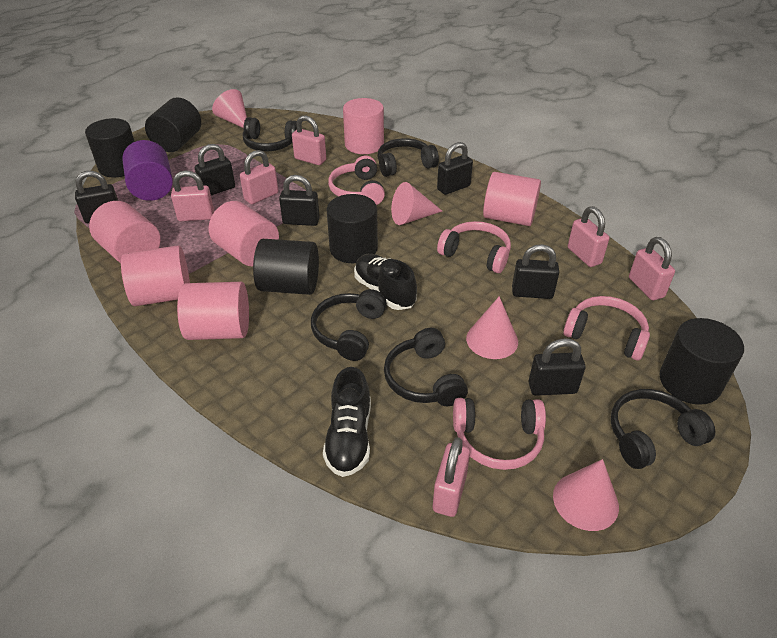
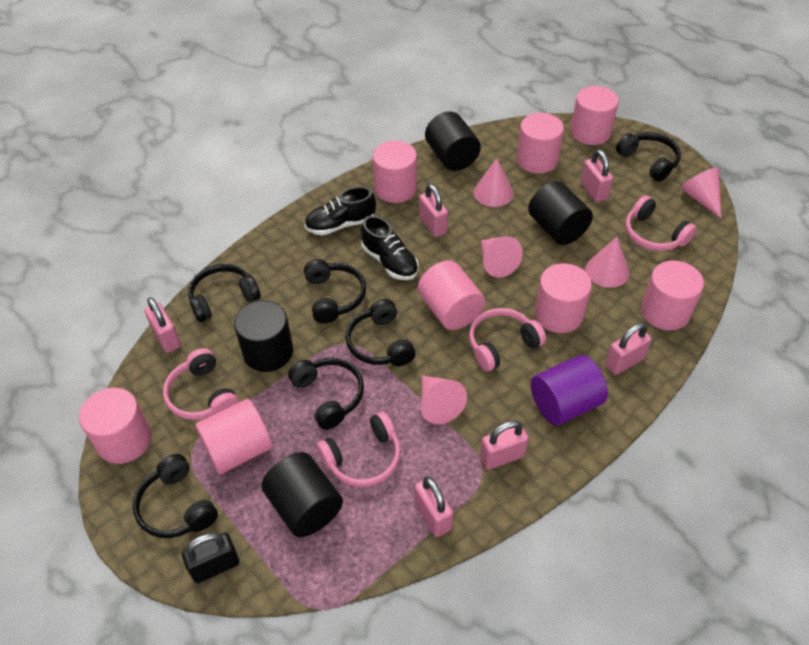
black cylinder: [85,118,135,177] [145,97,201,152] [253,239,319,295] [327,194,378,263] [659,318,744,405] = 5 -> [234,300,293,372] [261,452,343,537] [425,111,481,171] [528,181,593,245] = 4
black headphones: [243,117,297,151] [311,289,387,361] [377,138,439,177] [384,328,468,406] [611,389,715,469] = 5 -> [133,454,218,538] [188,264,261,322] [288,357,364,430] [304,259,366,324] [346,299,416,366] [616,132,681,182] = 6
black padlock: [75,171,118,223] [195,144,235,195] [279,175,320,226] [437,142,473,195] [512,244,560,299] [529,338,585,396] = 6 -> [182,533,239,583] = 1
pink cone: [212,89,247,128] [391,182,442,225] [466,296,518,359] [553,459,619,531] = 4 -> [421,375,467,424] [474,158,513,207] [481,236,523,278] [586,237,630,288] [680,167,722,219] = 5
pink cylinder: [89,201,161,263] [121,245,190,306] [177,282,249,340] [209,201,279,266] [343,98,384,154] [483,172,541,226] = 6 -> [79,388,152,464] [195,399,272,474] [373,141,417,203] [418,260,485,330] [517,113,564,174] [535,263,592,333] [571,86,619,145] [641,261,704,330] = 8

